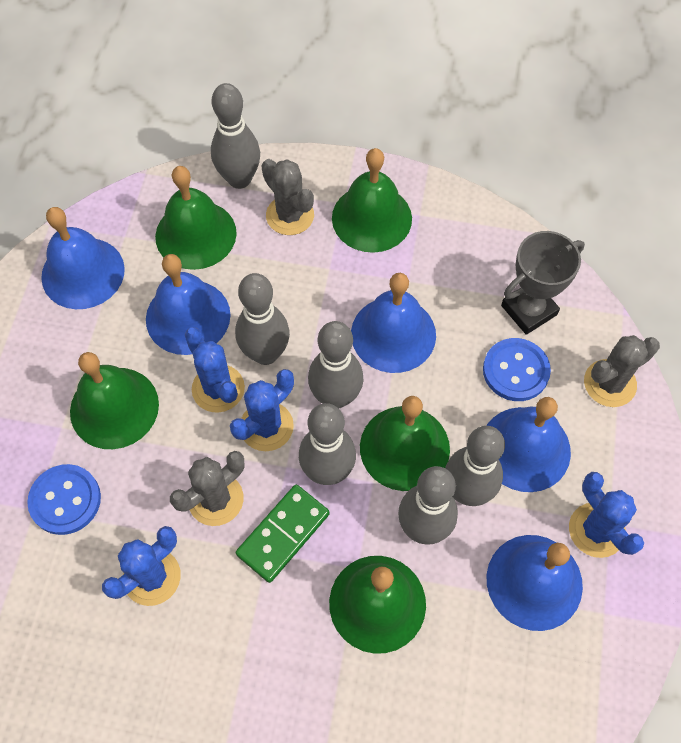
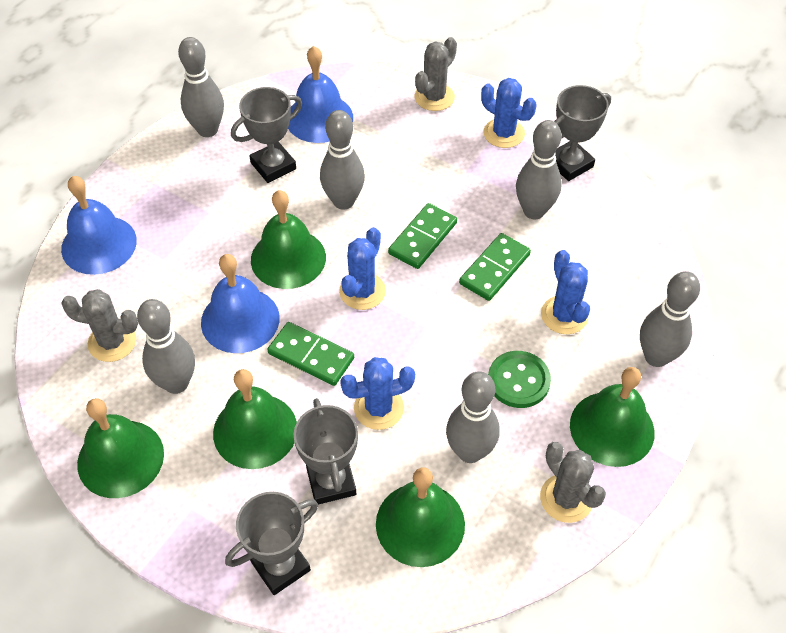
blue bell: [41,207,125,309] [146,254,231,355] [351,273,436,373] [486,397,571,492] [487,535,583,631] = 5 -> [61,176,137,275] [201,254,280,353] [288,46,353,143] = 3
blue button: [27,464,101,535] [483,338,551,401] = 2 -> none = 0
green button: none = 0 -> [488,351,551,408] = 1
green domino: [236,484,330,583] = 1 -> [267,322,354,386] [388,203,457,269] [459,233,531,301] = 3
grey trophy: [501,231,585,335] = 1 -> [225,492,318,595] [231,87,302,183] [293,398,358,505] [554,85,611,181] = 4

